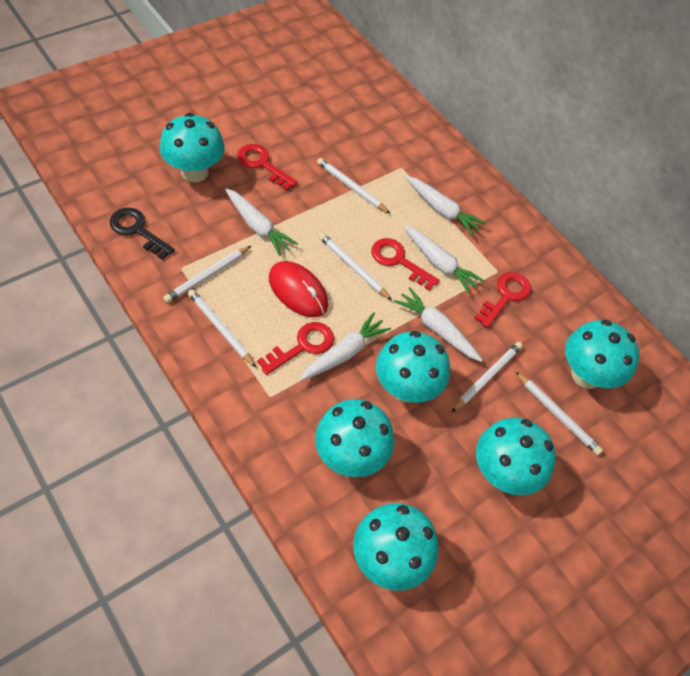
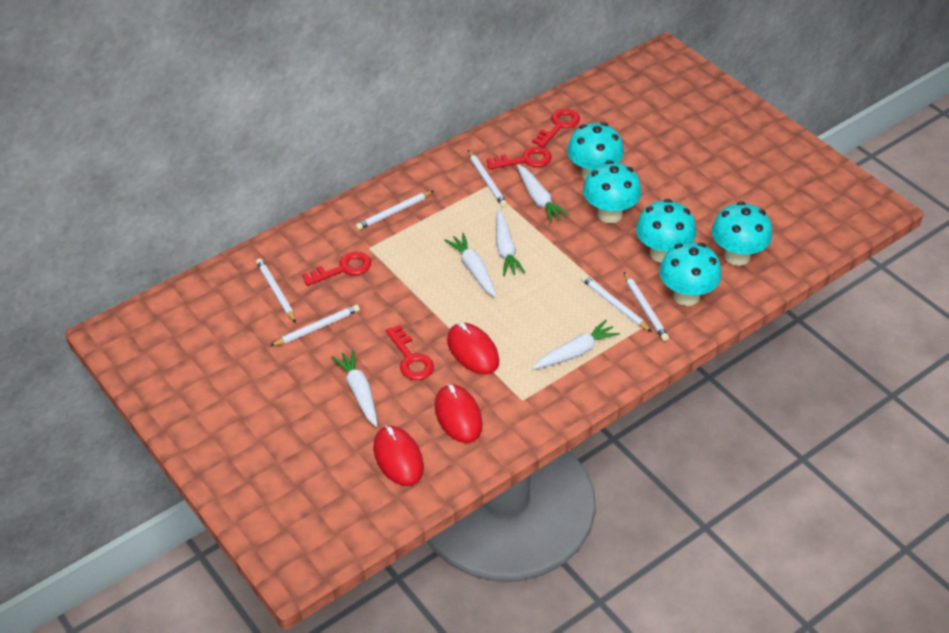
black key: [110,208,175,260] = 1 -> none = 0
red mouse: [269,261,328,317] = 1 -> [373,426,424,486] [435,384,483,443] [447,323,499,374] = 3
turquoise mushroom: [160,113,225,182] [315,399,394,477] [353,503,438,591] [376,331,450,403] [476,417,556,495] [565,319,639,389] = 6 -> [567,122,624,180] [583,160,641,223] [636,199,696,263] [659,242,722,306] [711,201,772,266] = 5

